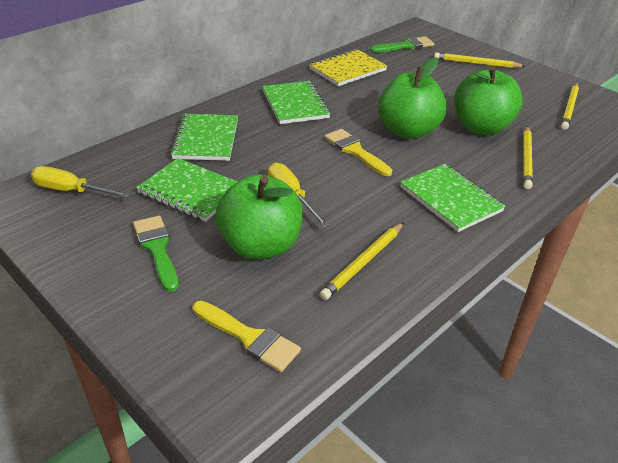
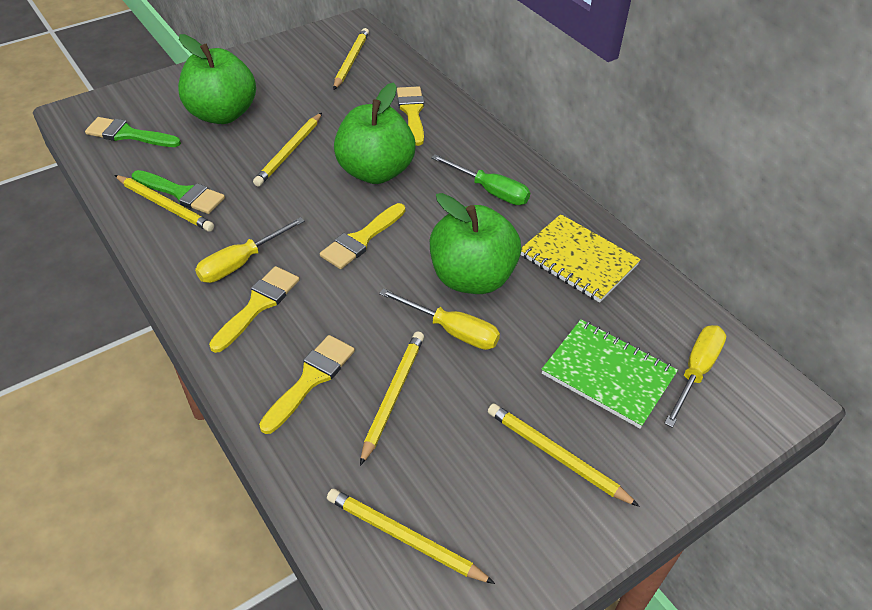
green notebook: [136,158,237,222] [170,114,238,161] [262,81,331,124] [400,164,506,232] = 4 -> [541,319,678,429] = 1
green screwdriver: none = 0 -> [431,154,530,205] = 1
yellow brush: [193,301,301,372] [325,129,392,176] = 2 -> [209,266,300,353] [259,335,355,434] [320,203,405,269] [397,86,424,146] = 4
yellow pencil: [319,222,404,300] [434,52,525,68] [523,126,533,189] [561,83,579,130] = 4 -> [115,175,214,232] [253,113,322,186] [327,489,495,584] [333,28,369,90] [360,332,424,466] [488,403,639,506] = 6
yellow screwdriver: [31,166,131,198] [268,163,330,228] = 2 -> [195,217,305,283] [379,288,500,350] [664,325,726,428] = 3

